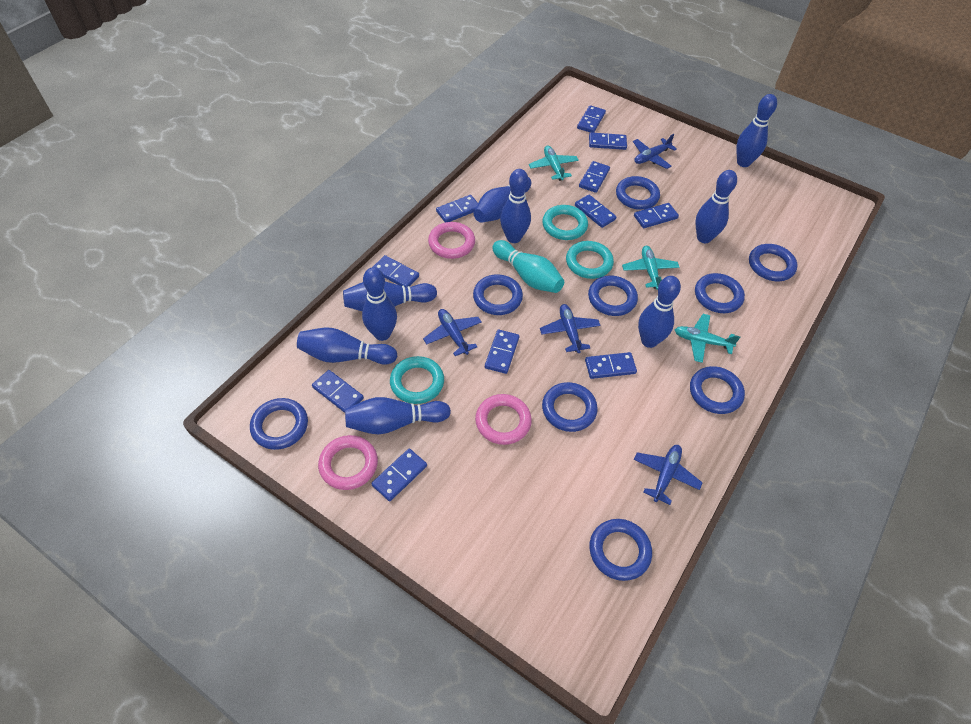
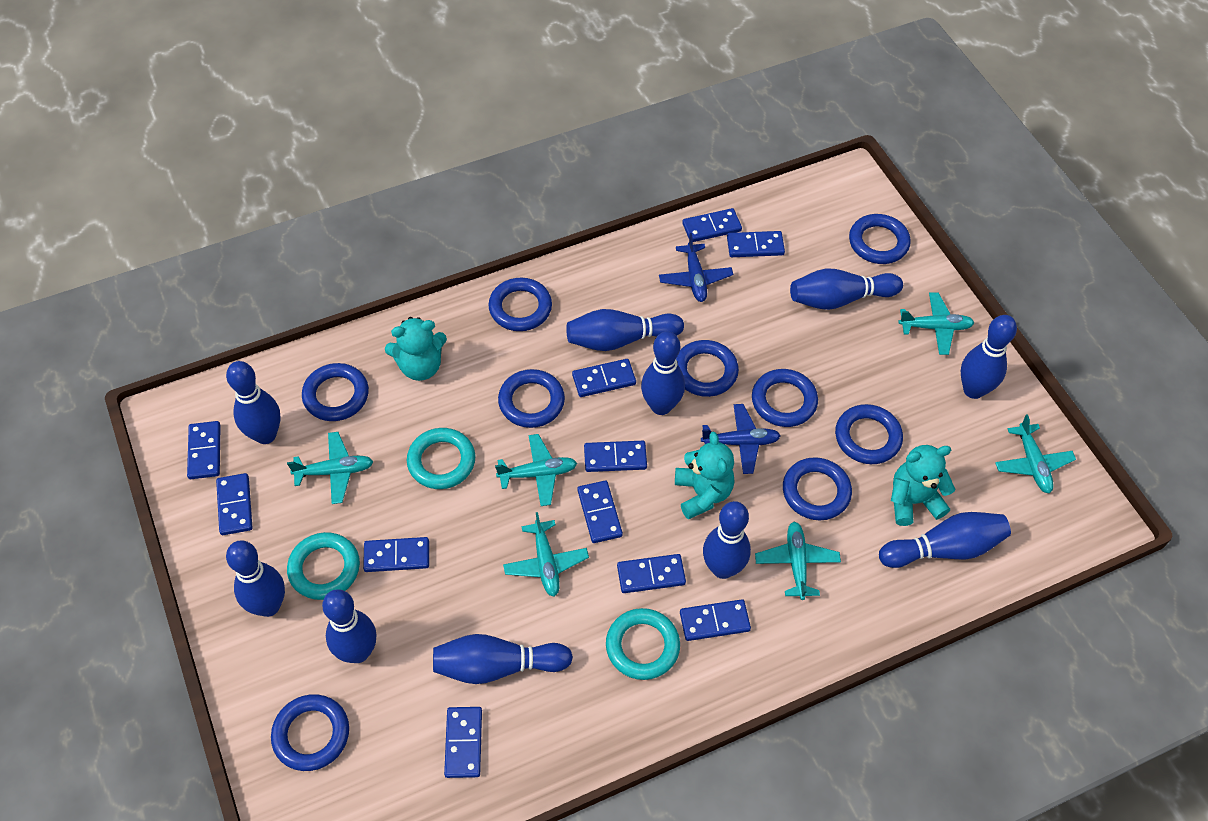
blue bowling pin: [297,328,398,365] [343,282,437,311] [345,397,451,434] [362,267,397,341] [474,177,531,223] [500,169,531,243] [638,276,681,348] [696,170,737,243] [736,94,777,167] = 9 -> [226,361,281,444] [226,541,285,617] [322,589,376,663] [433,634,573,684] [566,309,684,351] [641,331,685,415] [703,501,751,579] [790,269,903,310] [879,512,1011,568] [961,315,1017,399] = 10
blue plane: [423,309,482,356] [540,304,600,353] [633,134,677,169] [634,445,703,505] = 4 -> [659,233,733,302] [701,404,781,474] = 2
pink ring: [318,435,378,490] [428,222,475,259] [475,394,532,445] = 3 -> none = 0
turquoise bowling pin: [492,240,564,293] = 1 -> none = 0
turquoise plane: [529,146,579,181] [622,246,679,290] [675,314,740,363] = 3 -> [287,432,373,504] [495,434,577,506] [503,512,589,597] [755,522,841,600] [898,292,974,355] [995,414,1076,493] = 6
turquoise teddy bear: none = 0 -> [385,317,447,381] [675,432,734,519] [891,445,955,526] = 3

